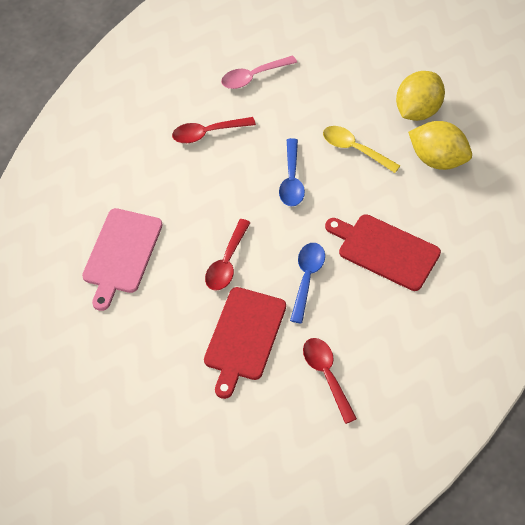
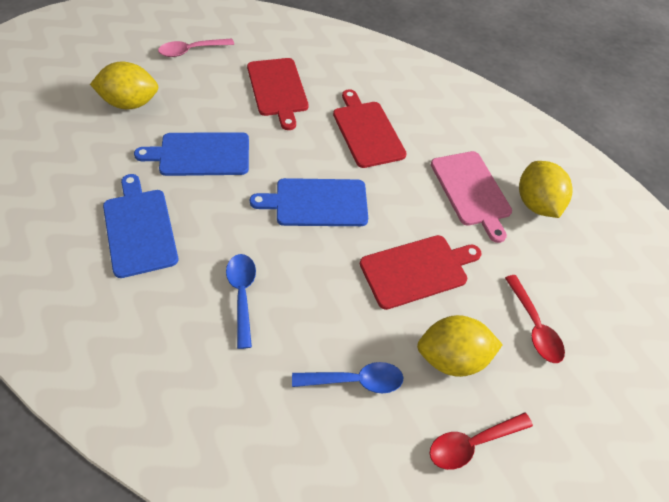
blue cutting board: none = 0 -> [103,174,178,278] [134,132,249,176] [250,178,368,226] = 3
red cutting board: [204,287,286,399] [325,214,441,291] = 2 -> [247,58,309,130] [333,89,407,168] [360,235,482,310] = 3
red spoon: [172,117,256,143] [205,219,251,291] [303,338,357,424] = 3 -> [429,412,533,470] [505,275,565,363] = 2
yellow lemon: [396,71,445,121] [408,121,472,170] = 2 -> [90,62,158,109] [417,315,503,377] [519,161,573,218] = 3
yellow spoon: [323,126,400,173] = 1 -> none = 0

